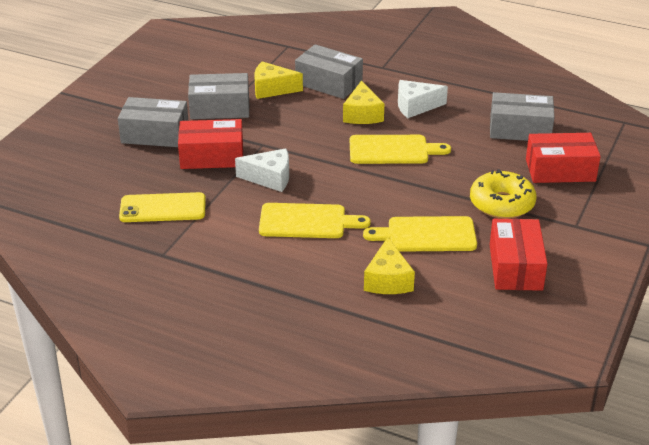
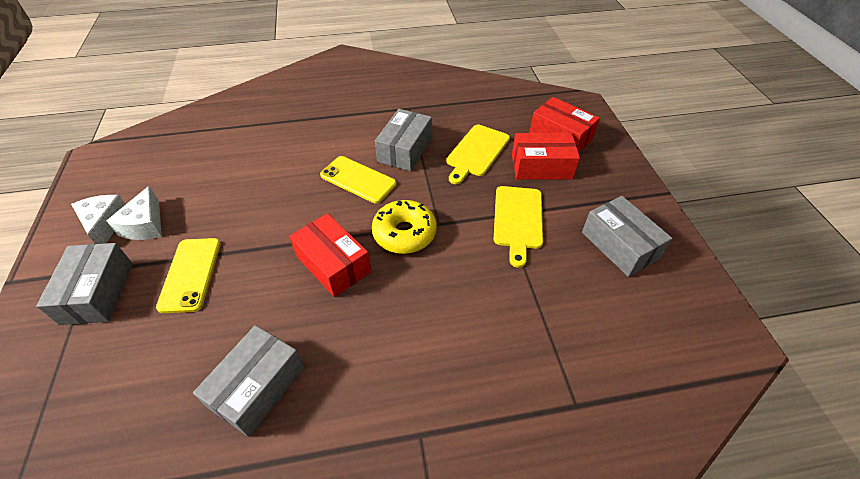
yellow cheese: [254,62,303,99] [343,81,384,124] [364,237,415,294] = 3 -> none = 0
yellow cutting board: [259,203,371,238] [350,135,451,164] [363,216,477,252] = 3 -> [446,124,510,184] [494,186,543,268] = 2
yellow phone: [119,192,206,222] = 1 -> [156,238,221,313] [320,156,397,203] = 2

